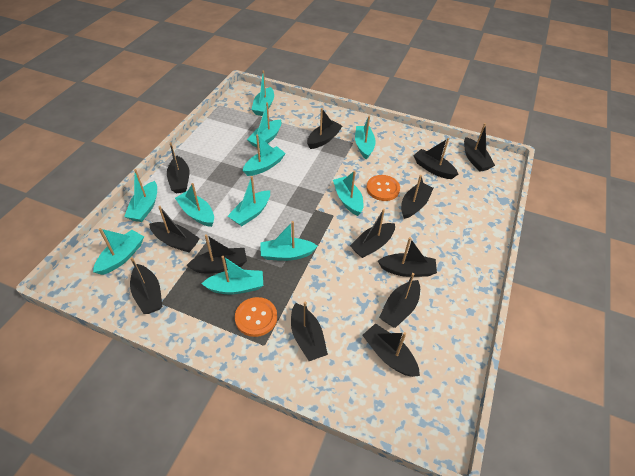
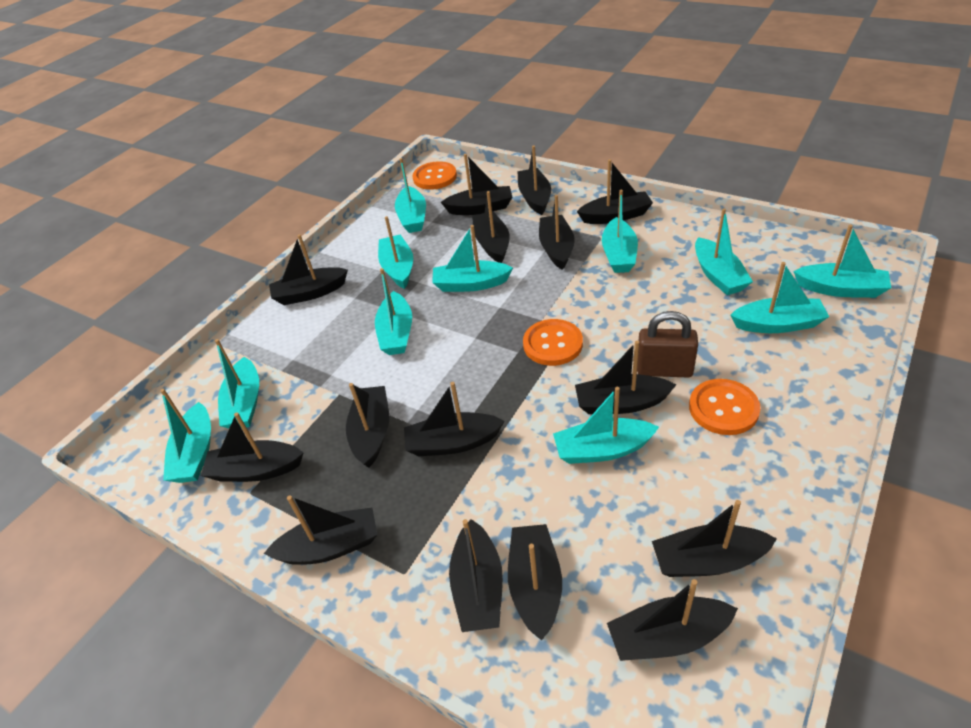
black boat: [130,257,162,314] [149,206,200,252] [167,142,189,194] [186,234,247,274] [291,301,328,361] [307,108,342,149] [350,209,395,258] [363,323,420,377] [378,237,437,277] [379,273,420,328] [401,175,433,219] [413,138,458,179] [464,123,495,171] = 13 -> [201,412,303,482] [264,496,377,565] [269,234,348,305] [346,383,389,468] [404,382,505,456] [441,154,512,215] [449,519,503,632] [472,191,510,263] [508,524,562,641] [518,145,551,215] [539,195,575,270] [575,341,676,414] [577,159,653,224] [607,579,738,661] [652,500,777,577] = 15
brown padlock: none = 0 -> [637,311,698,377] = 1
orange button: [235,297,277,337] [367,175,400,201] = 2 -> [413,161,457,190] [523,319,583,366] [689,379,761,435] = 3

